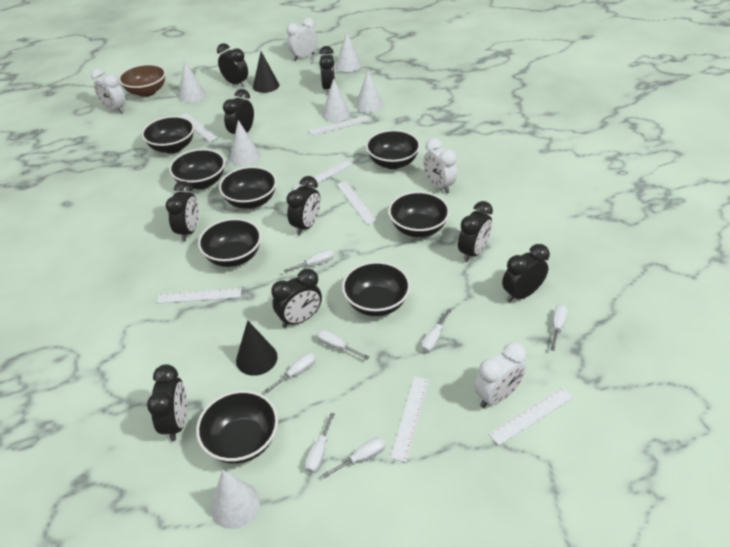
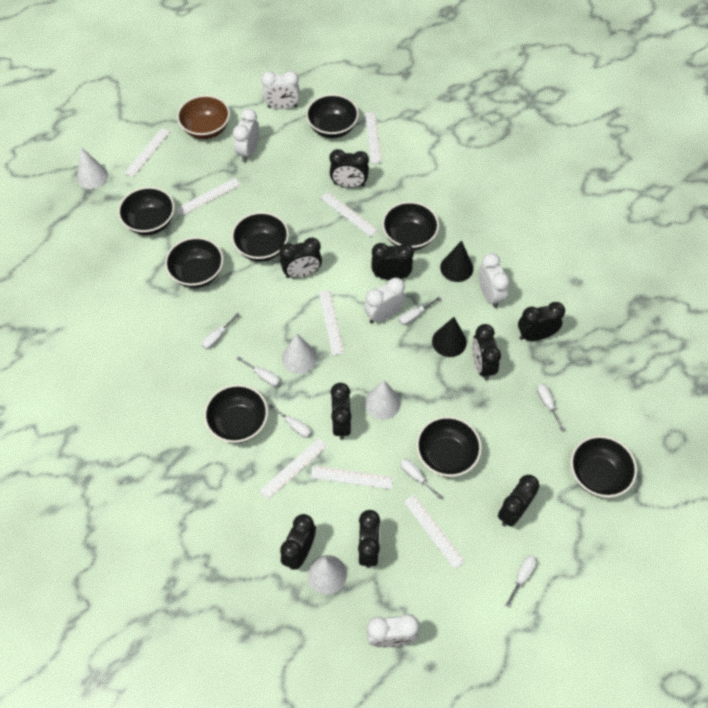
white clock: [91,68,126,114] [287,18,317,61] [423,138,457,194] [474,342,527,408] = 4 -> [233,109,259,162] [261,71,299,109] [364,278,406,323] [367,614,419,647] [479,253,510,308] = 5
white cone: [179,60,206,103] [210,470,260,529] [230,120,260,166] [322,78,350,122] [336,31,361,72] [355,70,383,113] = 6 -> [77,147,108,189] [282,334,317,374] [307,555,347,594] [365,380,401,420] = 4
white ruler: [157,287,241,304] [179,112,218,142] [292,159,353,190] [308,115,370,136] [336,181,378,225] [390,377,429,462] [488,387,574,445] = 7 -> [124,128,171,177] [176,178,241,216] [259,438,328,500] [311,465,394,490] [319,290,344,355] [320,192,378,237] [365,112,382,163] [404,495,465,569] = 8

